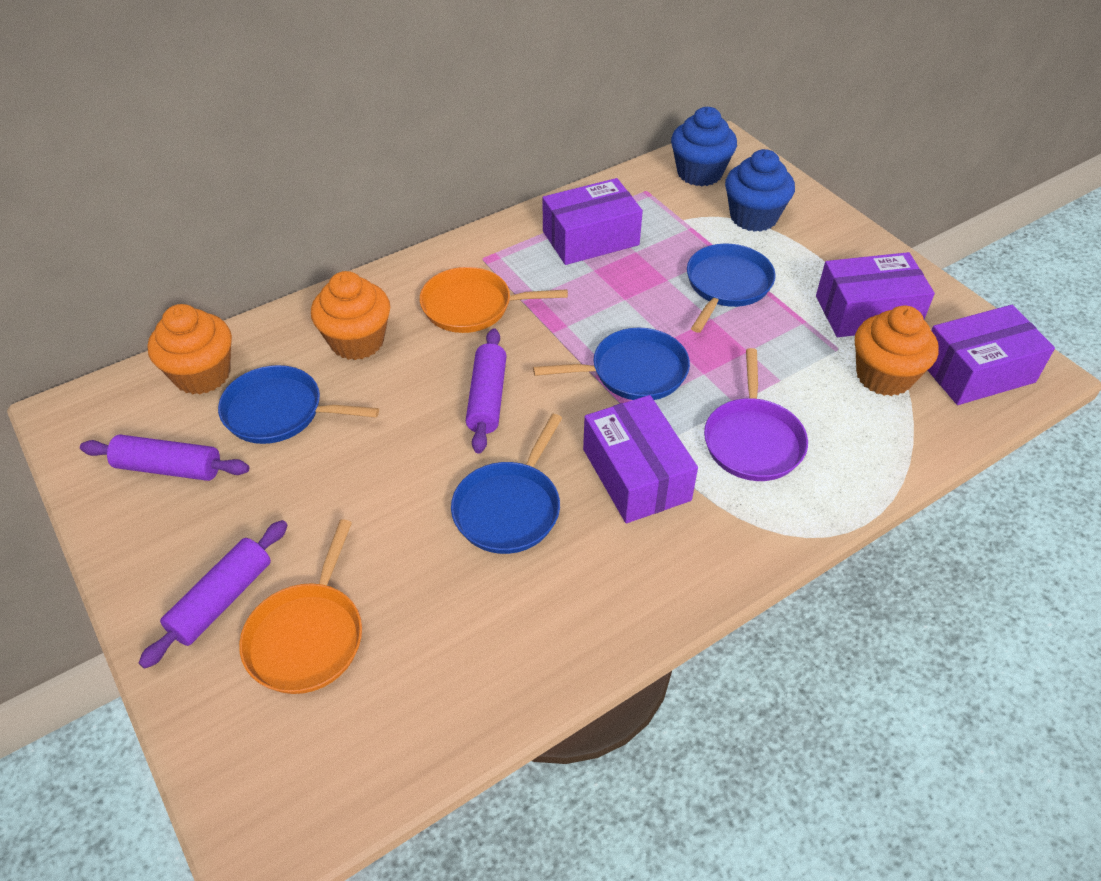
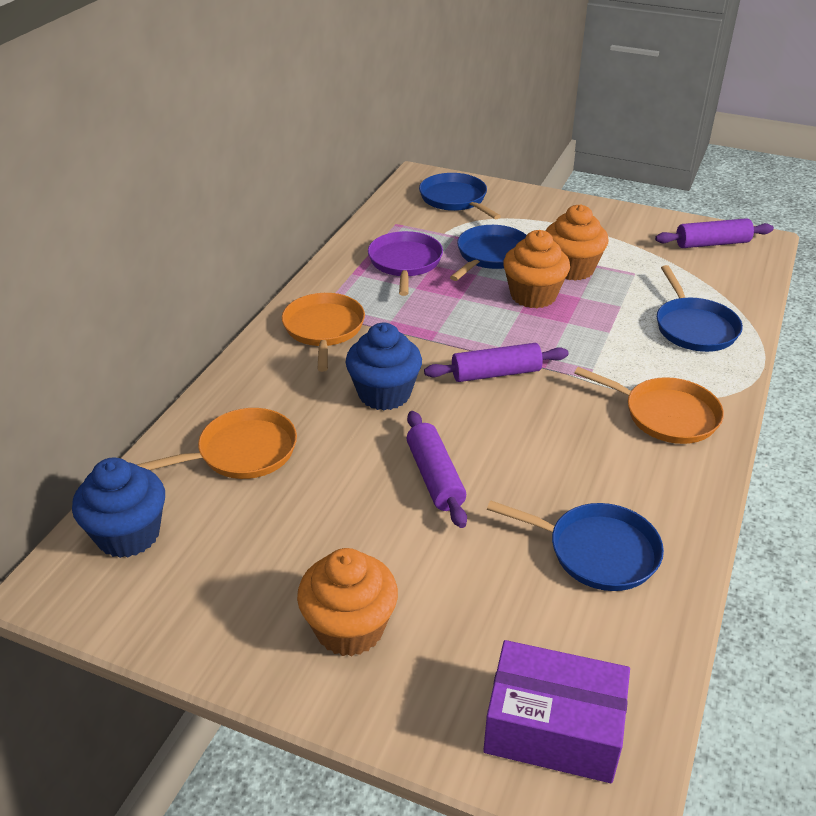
orange pan: [239,519,362,694] [420,267,568,333] = 2 -> [137,408,297,479] [282,293,365,372] [574,367,724,444] = 3
purple box: [543,178,643,265] [583,395,698,523] [816,252,935,337] [928,305,1055,405] = 4 -> [483,640,630,783] = 1

